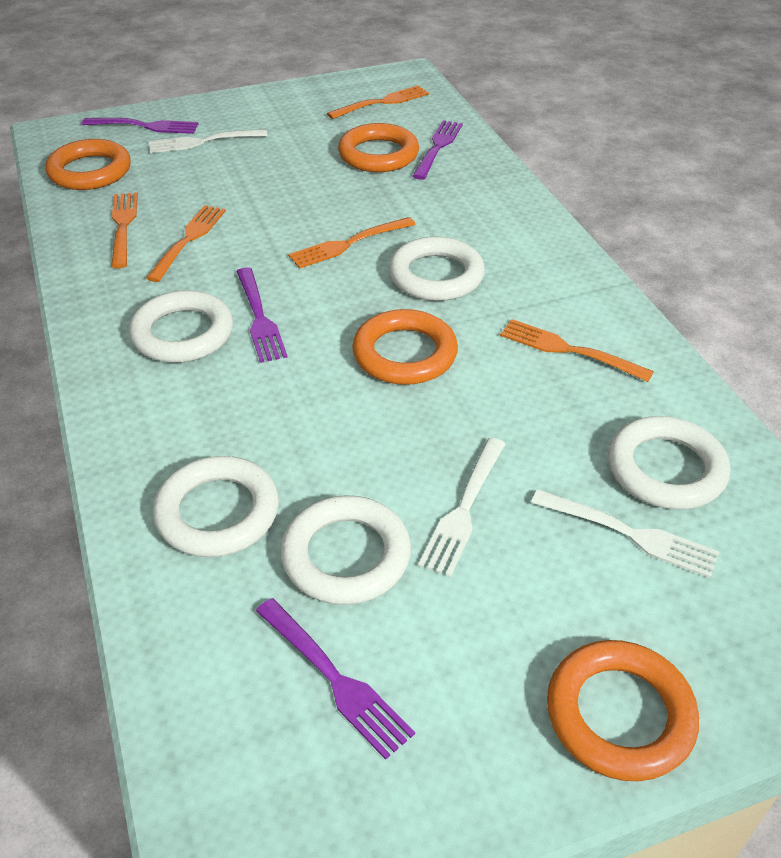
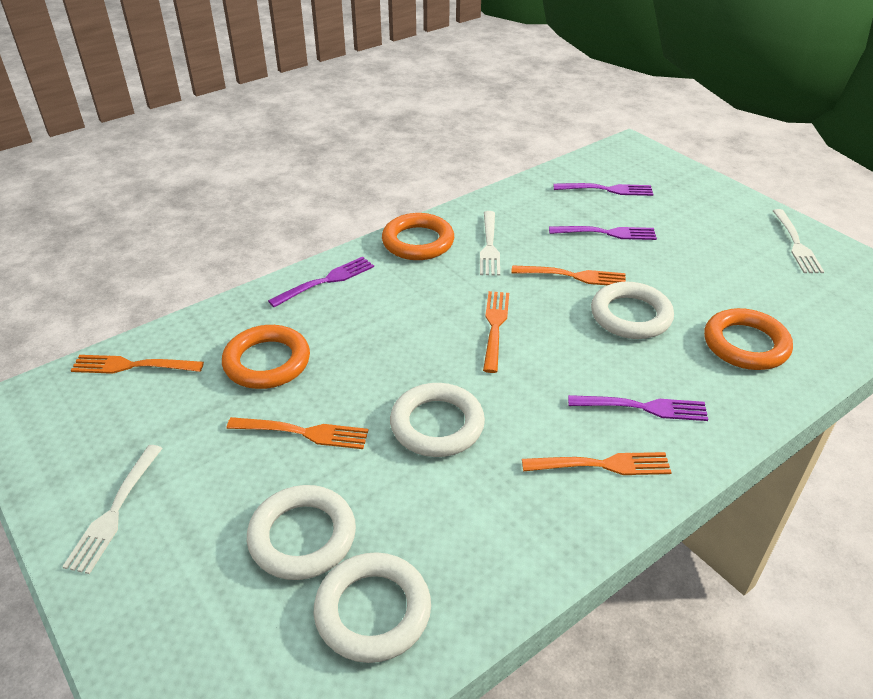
orange ring: [45,139,131,190] [338,123,419,172] [352,309,458,385] [547,640,699,781] = 4 -> [222,325,310,389] [382,213,454,260] [704,308,793,370] = 3
white ring: [129,290,233,363] [153,456,279,557] [281,496,411,605] [389,236,485,301] [608,416,730,510] = 5 -> [247,485,356,580] [314,552,431,663] [390,383,485,457] [591,282,674,339] = 4

